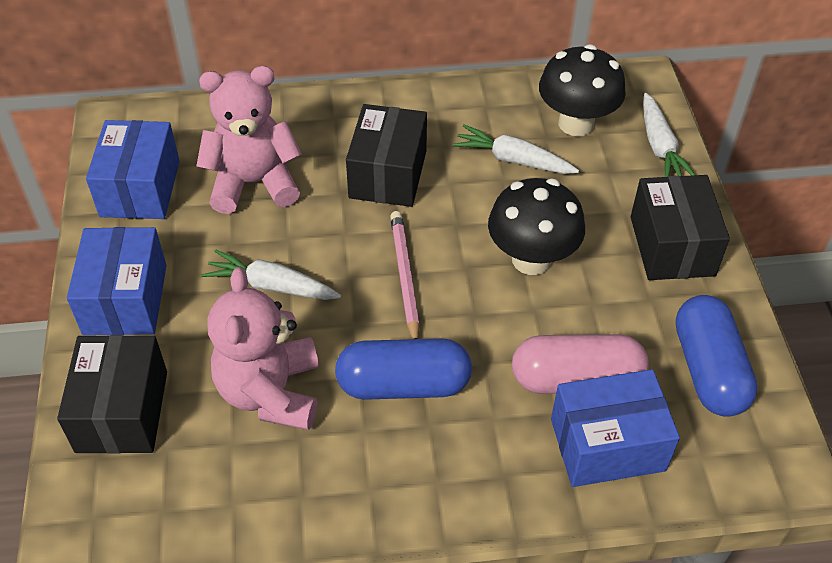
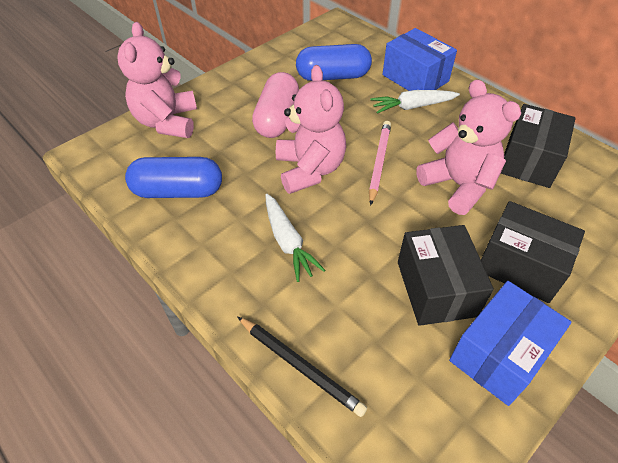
black mushroom: [488,178,585,275] [539,44,626,136] = 2 -> none = 0
black pencil: none = 0 -> [237,316,367,417] = 1
blue box: [67,227,167,335] [86,120,180,219] [551,369,680,487] = 3 -> [382,28,457,91] [449,281,571,406] = 2
pink teddy bear: [196,66,302,214] [207,267,319,430] = 2 -> [117,22,197,138] [276,65,346,194] [416,79,521,215] = 3
white carrot: [202,250,341,300] [453,125,579,174] [643,93,695,177] = 3 -> [265,194,325,282] [370,90,460,114] = 2

